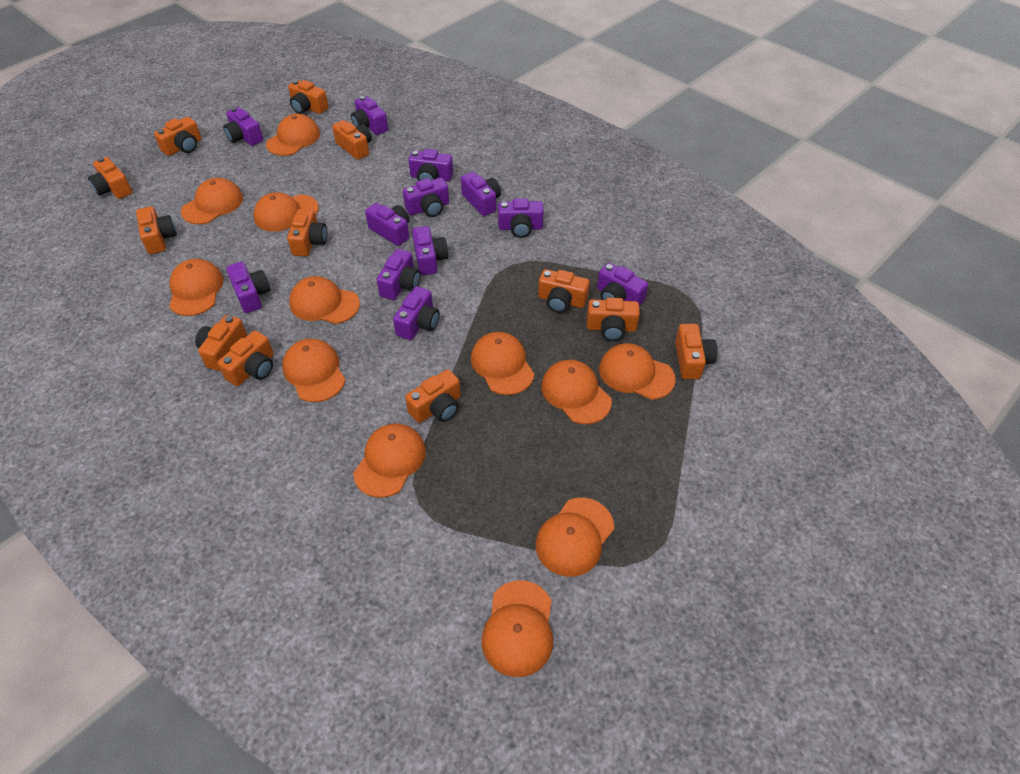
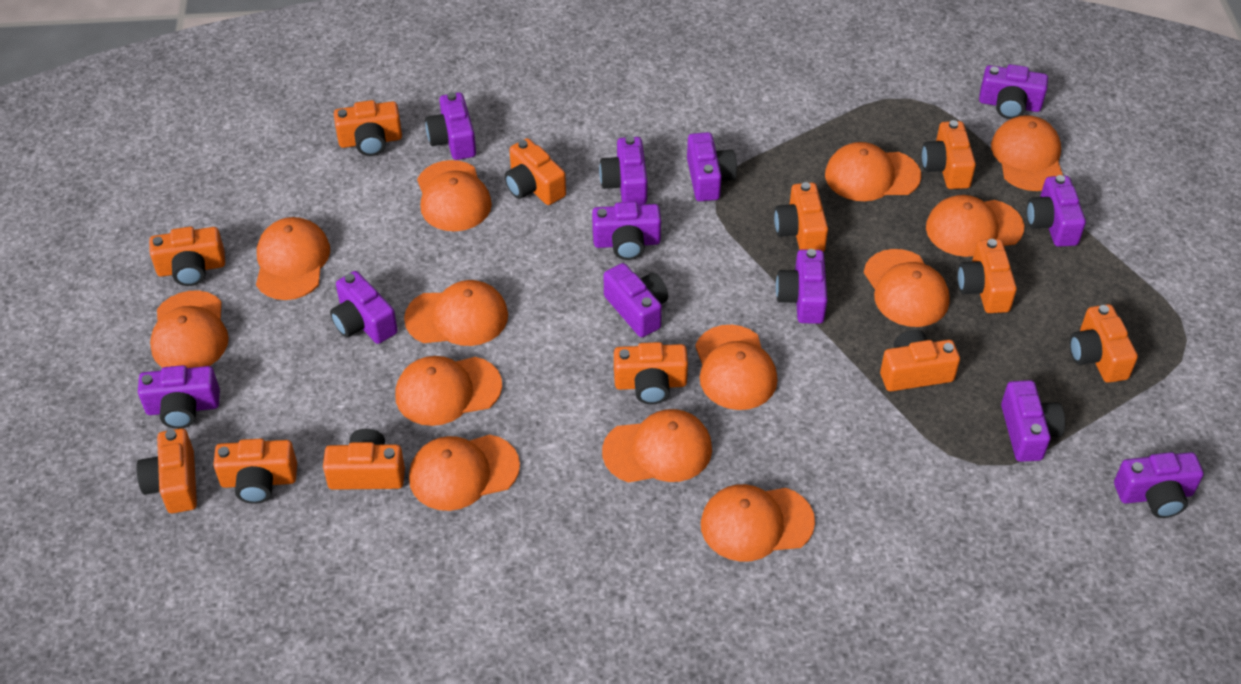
orange cap: [169,259,223,316] [181,178,243,224] [253,192,319,232] [266,114,320,156] [282,339,345,402] [289,276,360,324] [353,424,426,498] [471,332,534,395] [482,580,553,677] [535,498,614,577] [541,360,612,424] [599,343,676,400] = 12 -> [150,290,229,368] [256,217,330,300] [395,356,502,426] [404,280,508,346] [409,435,520,511] [417,160,492,231] [602,409,712,483] [695,325,778,410] [701,484,815,562] [825,142,921,201] [864,249,950,327] [926,195,1024,257] [991,115,1063,191] = 13

